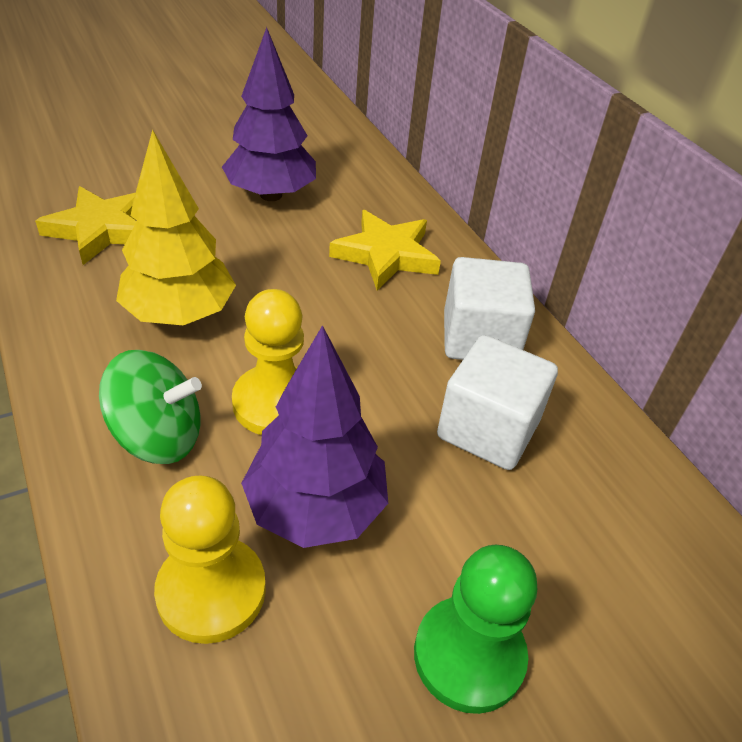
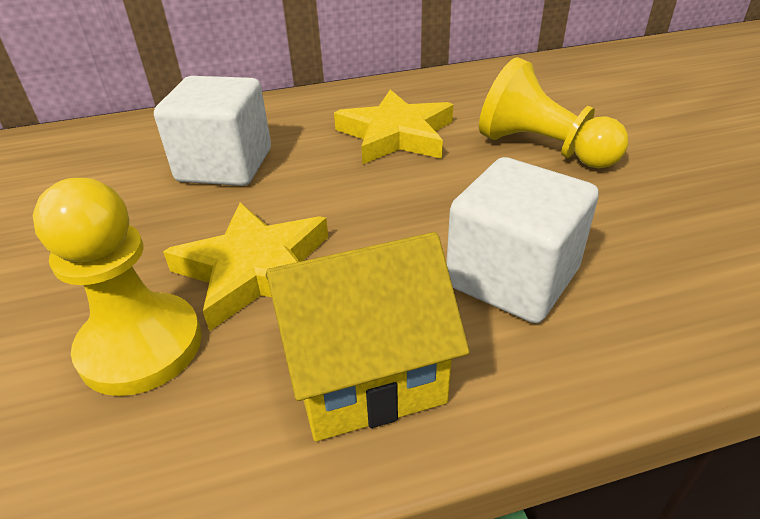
green pawn: [414,545,537,714] = 1 -> none = 0
green spinning top: [99,350,202,464] = 1 -> none = 0
purple tree: [222,27,316,201] [241,325,388,548] = 2 -> none = 0
yellow house: none = 0 -> [266,232,470,441] = 1
yellow tree: [116,129,236,325] = 1 -> none = 0

